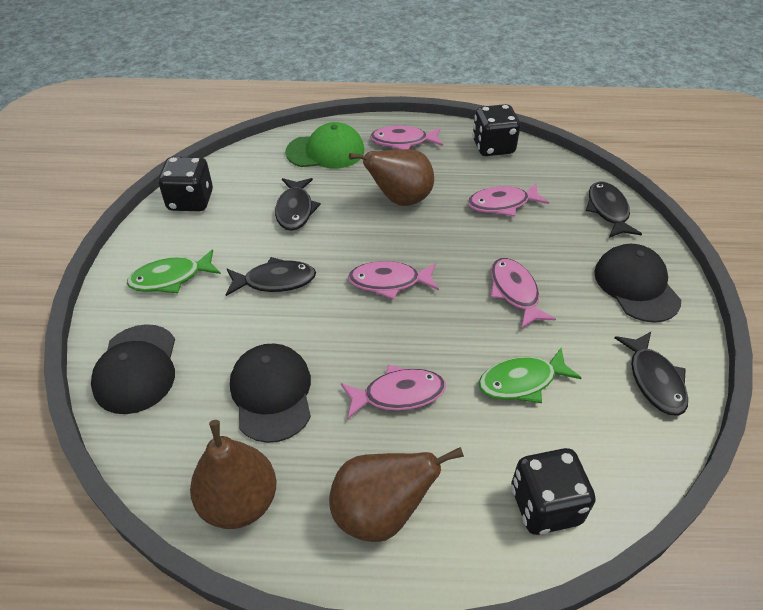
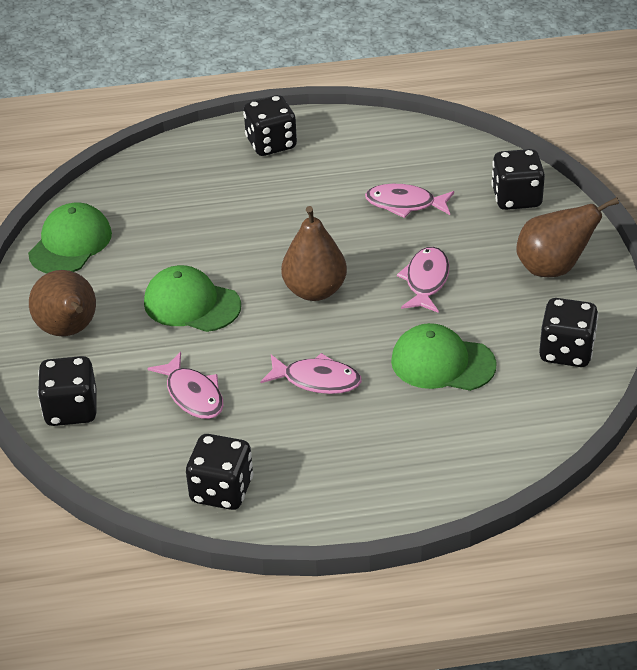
black cap: [91,324,175,414] [230,343,311,443] [594,244,681,323] = 3 -> none = 0
black dice: [158,157,213,211] [472,104,520,156] [511,448,596,535] = 3 -> [38,356,96,426] [186,434,253,510] [243,95,297,156] [491,149,545,210] [539,298,598,367] = 5
black fish: [226,257,316,296] [275,178,321,231] [586,181,642,238] [614,332,688,416] = 4 -> none = 0
green cap: [285,122,364,168] = 1 -> [28,203,112,273] [144,265,241,332] [391,323,497,391] = 3
green fish: [127,249,221,293] [479,348,581,403] = 2 -> none = 0
pink fish: [341,364,446,419] [348,261,439,299] [370,126,443,150] [468,183,549,217] [491,258,556,329] = 5 -> [147,352,224,419] [260,353,362,394] [365,184,454,218] [397,247,449,313] = 4

